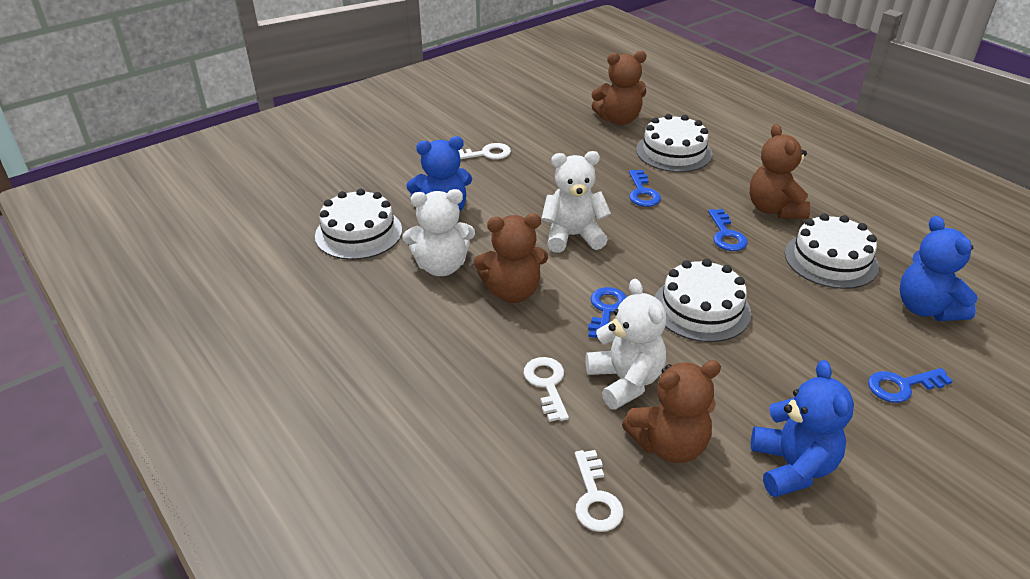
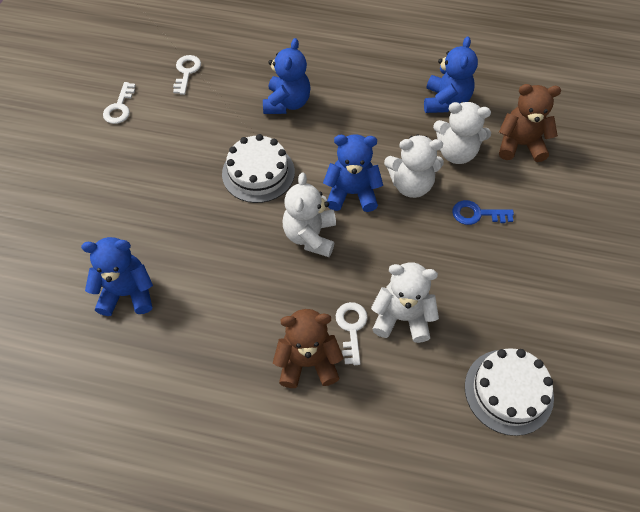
blue key: [588,287,626,338] [629,170,661,207] [708,209,748,251] [868,368,952,403] = 4 -> [452,200,514,225] = 1
blue teddy bear: [407,136,472,212] [751,360,854,497] [899,216,978,321] = 3 -> [81,237,153,316] [263,38,311,114] [323,134,383,212] [424,36,478,113] = 4
brown teddy bear: [474,213,548,303] [592,51,647,125] [622,360,721,463] [749,124,811,219] = 4 -> [273,309,343,388] [499,84,561,162] = 2
white cake: [315,188,402,260] [636,114,712,172] [655,259,751,342] [785,213,879,289] = 4 -> [222,134,295,203] [465,348,554,436] = 2
white teddy bear: [403,189,475,276] [541,151,611,253] [586,279,667,410] = 3 -> [283,173,336,257] [371,262,439,343] [384,134,444,198] [433,102,491,164] = 4

